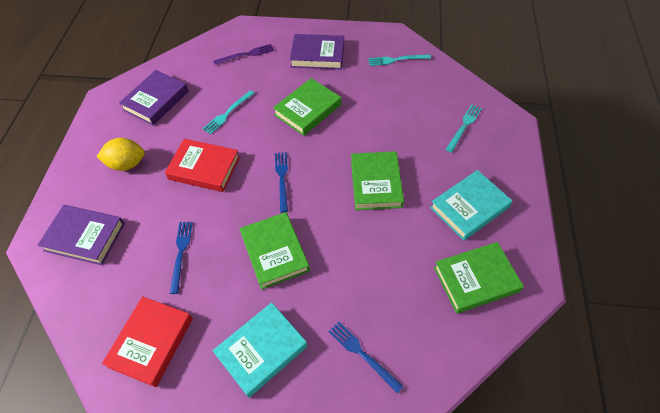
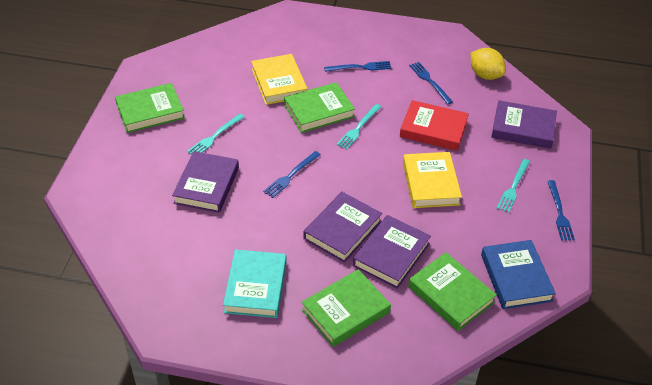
blue book: none = 0 -> [481,240,556,309] = 1
blue fork: [170,222,193,294] [275,152,288,213] [328,321,404,393] = 3 -> [263,151,321,198] [324,61,391,72] [409,62,453,104] [547,180,575,241] = 4
purple book: [37,205,125,265] [119,70,189,125] [290,34,344,69] = 3 -> [172,151,239,213] [304,192,382,263] [353,215,431,289] [491,100,557,149] = 4
purple fork: [213,44,274,65] = 1 -> none = 0
red book: [102,296,193,387] [165,139,240,192] = 2 -> [400,100,469,151] = 1
turquoise book: [213,302,308,398] [430,170,512,241] = 2 -> [223,249,287,318] = 1
yellow book: none = 0 -> [251,54,308,105] [403,152,462,208] = 2

